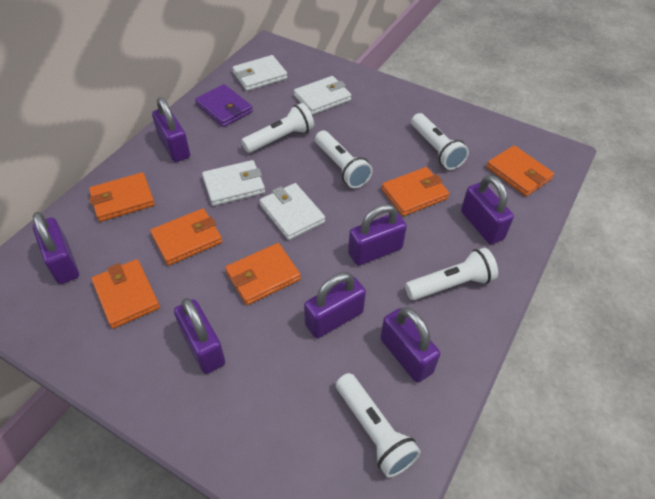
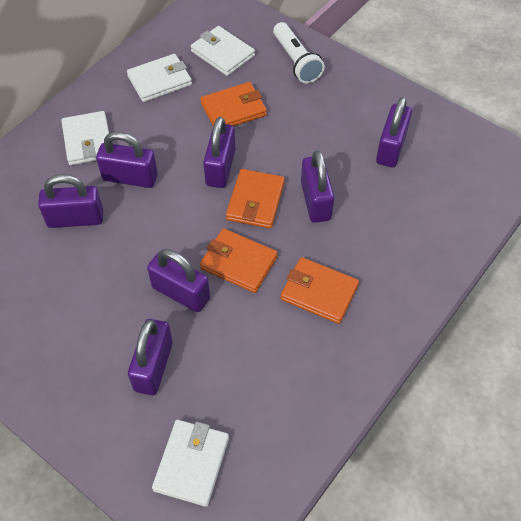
orange wallet: [89,172,155,222] [91,259,160,329] [150,209,222,266] [225,243,301,305] [381,167,450,216] [486,145,554,196] = 6 -> [200,82,267,126] [200,228,277,293] [226,169,285,228] [281,257,359,324] = 4
purple wallet: [195,84,253,127] = 1 -> none = 0
white flashlight: [241,103,314,153] [315,131,373,188] [336,373,421,478] [405,248,498,300] [411,113,469,170] = 5 -> [273,22,325,83] = 1

